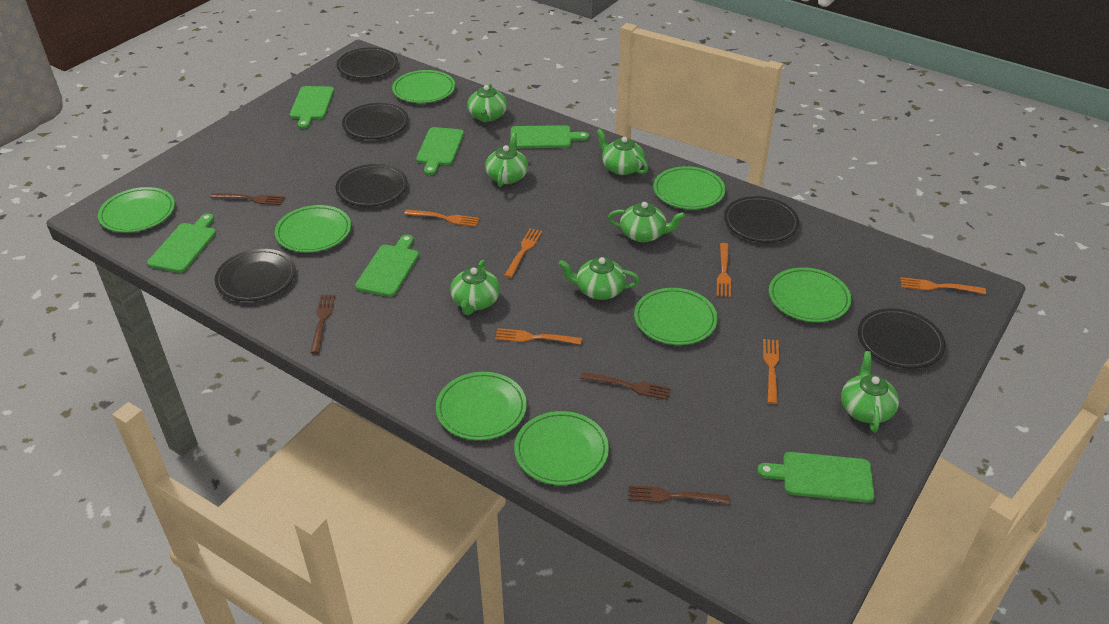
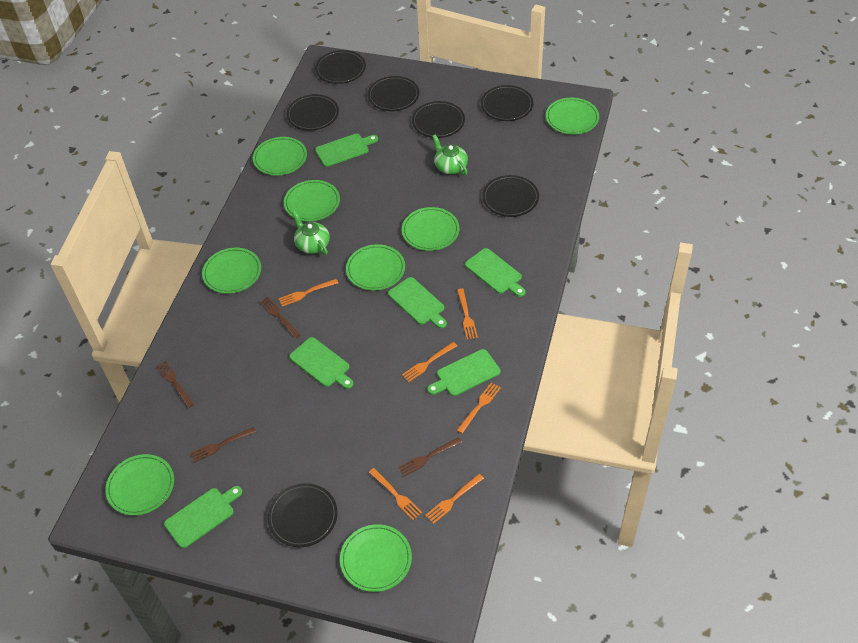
black plate: [215,249,296,301] [336,164,408,207] [337,47,398,79] [342,103,409,139] [724,196,799,243] [858,308,945,369] = 6 -> [268,483,338,547] [286,94,339,131] [315,50,366,84] [368,76,419,111] [412,101,465,138] [481,85,534,121] [482,175,539,217] = 7
green teapot: [450,260,500,315] [467,83,507,123] [485,132,528,187] [558,257,640,300] [597,129,648,175] [608,202,685,242] [841,351,899,432] = 7 -> [292,211,330,255] [432,135,468,175] = 2

